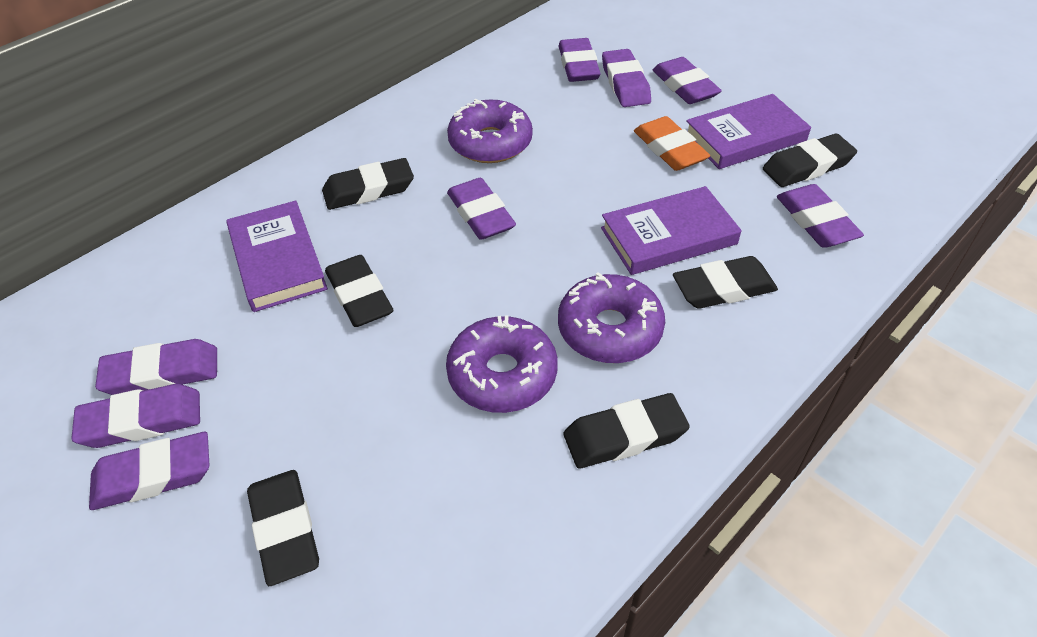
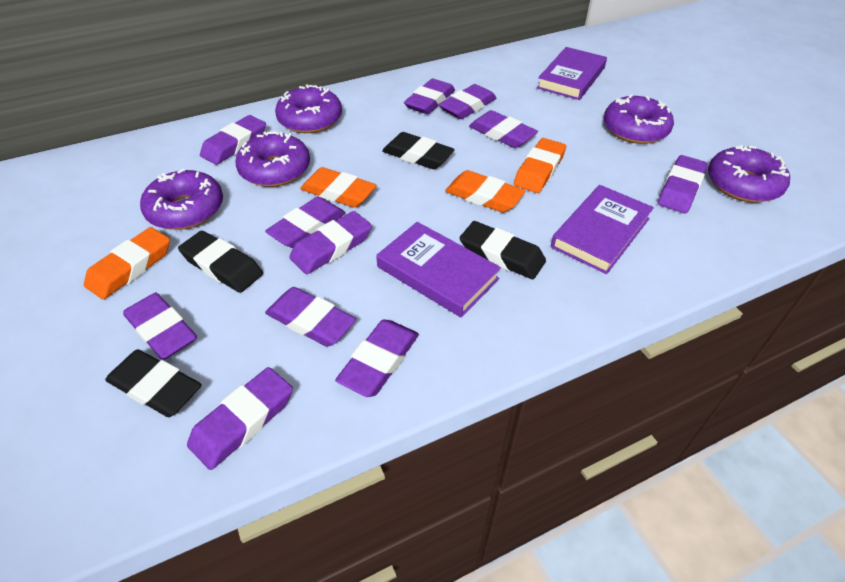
black eraser: [247,470,319,586] [322,158,414,210] [325,255,394,327] [564,393,690,468] [673,256,778,309] [763,134,857,187] = 6 -> [105,349,201,417] [178,231,263,293] [382,132,455,169] [460,221,546,279] = 4
orange eraser: [634,116,710,171] = 1 -> [84,227,170,299] [300,167,377,208] [445,170,525,213] [514,138,566,193] = 4
purple donut: [446,315,558,413] [447,99,533,163] [558,272,665,363] = 3 -> [140,169,223,230] [235,131,310,187] [275,84,342,133] [604,94,674,144] [708,145,790,202] = 5
purple eraser: [71,384,200,448] [89,432,210,510] [95,339,217,395] [447,178,516,240] [558,38,601,82] [602,49,651,107] [653,57,722,104] [777,184,864,248] = 8 -> [123,293,197,360] [187,367,293,470] [200,115,266,165] [265,197,346,248] [265,287,356,347] [289,211,372,274] [335,319,419,397] [404,79,455,114] [439,84,496,119] [469,110,538,148] [658,155,708,213] = 11

